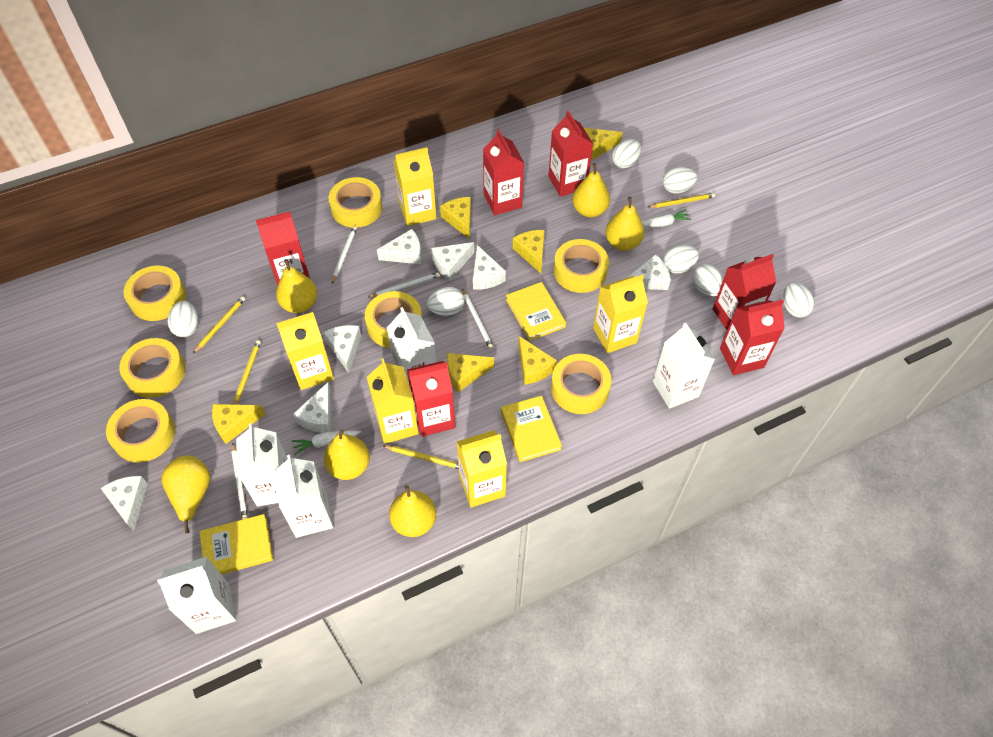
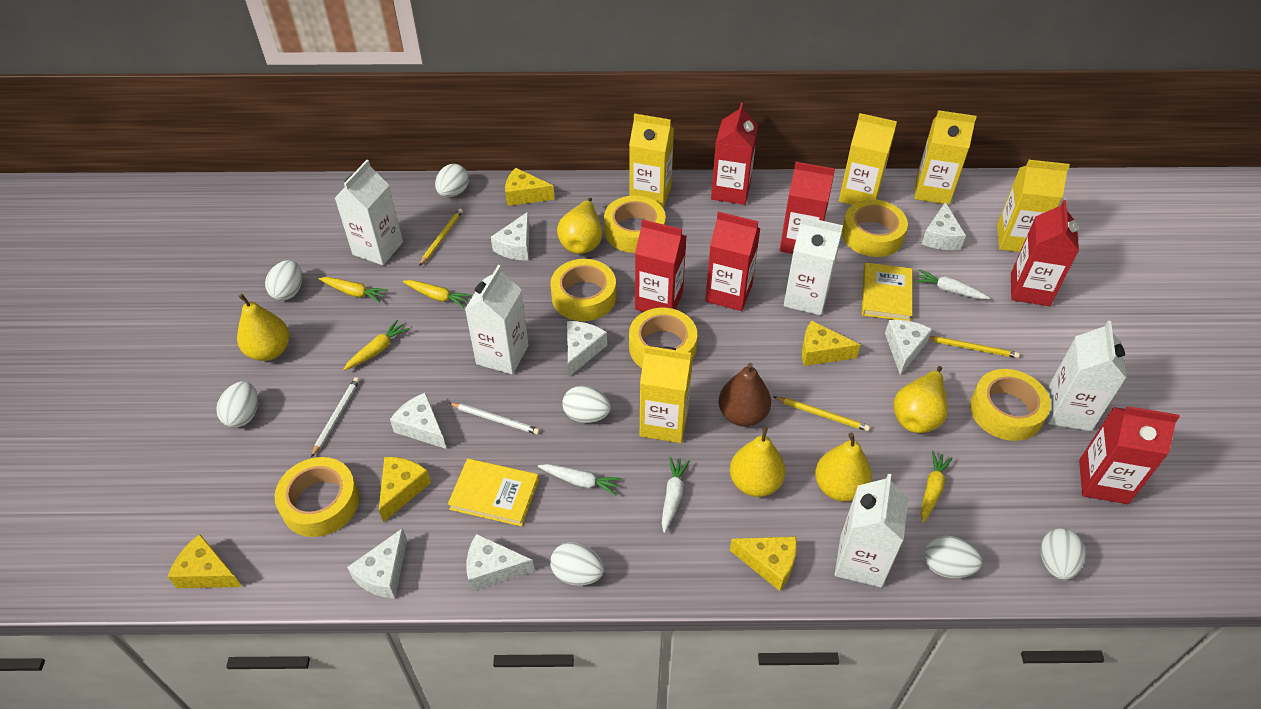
brown pear: none = 0 -> [719,363,771,427] = 1
white carrot: [291,430,361,455] [641,209,691,227] = 2 -> [538,464,622,496] [662,457,690,533] [915,269,990,299] = 3
white pencil: [231,443,248,520] [332,226,357,284] [368,272,440,298] [462,289,493,349] = 4 -> [311,377,360,457] [449,403,540,435] = 2
yellow book: [199,514,273,575] [501,396,562,462] [506,282,566,341] = 3 -> [448,459,539,527] [862,263,912,321] = 2
yellow carrot: none = 0 -> [319,277,388,303] [343,320,409,371] [403,280,472,308] [921,451,953,523] = 4
yellow cheese: [212,404,265,444] [440,197,471,239] [447,353,494,392] [513,230,545,273] [519,336,557,385] [584,128,623,160] = 6 -> [168,534,242,588] [379,457,431,522] [505,168,555,206] [730,536,797,591] [802,320,860,366] = 5
yellow pear: [162,456,210,534] [276,259,317,313] [324,429,370,480] [389,485,436,537] [572,163,610,217] [605,197,644,251] = 6 -> [237,294,290,361] [557,198,602,254] [730,426,786,497] [815,433,872,502] [893,366,948,433] = 5
yellow pencil: [193,296,245,353] [233,340,261,405] [384,445,459,469] [649,193,715,208] = 4 -> [419,208,463,266] [774,397,870,431] [928,336,1020,358] = 3
yellow tape: [106,399,175,463] [119,338,185,398] [124,265,186,321] [328,177,382,228] [365,291,422,348] [551,354,611,414] [554,239,609,293] = 7 -> [275,457,359,537] [551,259,616,321] [604,195,666,253] [629,308,697,368] [842,199,908,257] [970,369,1051,441] = 6

